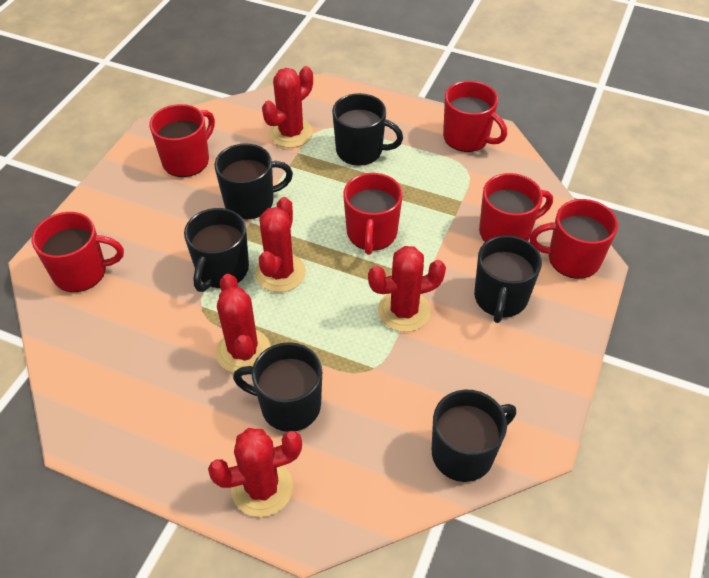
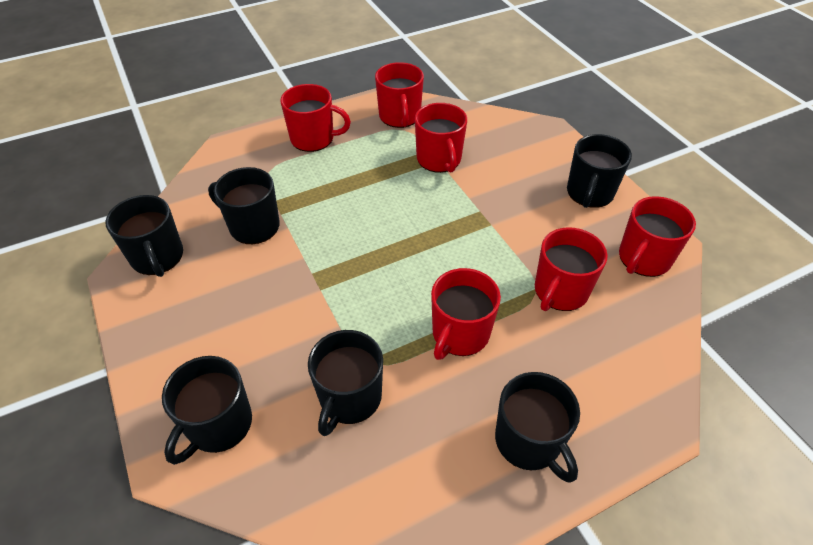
red cactus: [208,428,302,517] [216,274,270,373] [255,197,306,292] [262,66,313,148] [368,246,446,332] = 5 -> none = 0

